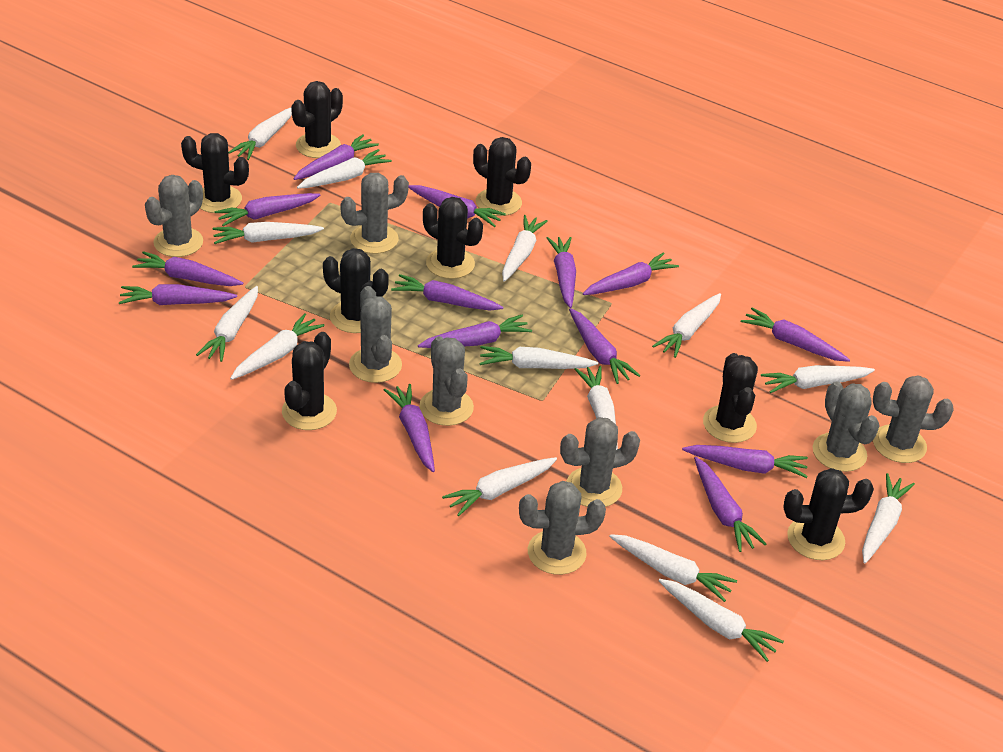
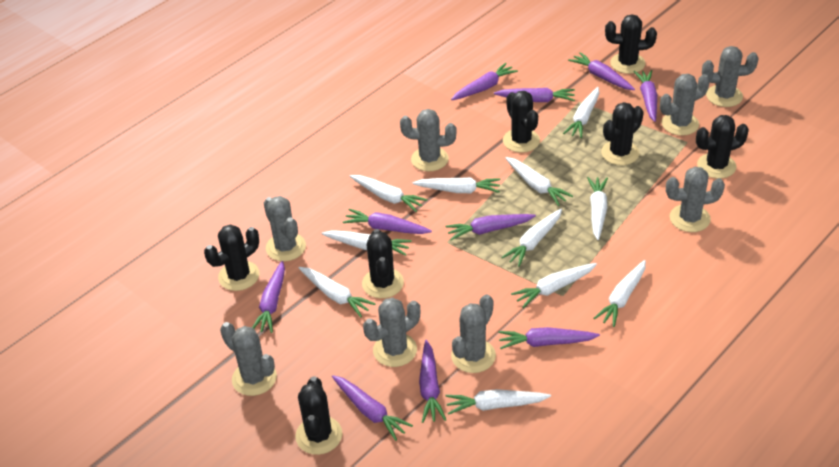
black cactus: [181,133,249,213] [282,332,337,430] [291,81,343,158] [323,248,389,333] [423,197,483,279] [473,137,531,216] [703,353,758,443] [783,468,874,560] = 8 -> [204,224,259,291] [295,376,342,455] [362,229,404,298] [503,91,540,153] [601,102,644,165] [605,14,657,74] [696,115,749,179] = 7
purple carrot: [119,284,237,305] [132,251,243,286] [215,193,321,226] [293,134,379,180] [384,384,435,472] [391,274,503,311] [409,185,506,227] [418,315,532,348] [547,237,576,308] [569,308,640,384] [583,252,679,295] [682,445,808,478] [694,457,766,552] [741,307,850,362] = 14 -> [252,261,285,333] [332,375,413,441] [343,209,432,234] [419,340,446,423] [445,214,536,240] [451,63,518,100] [494,88,575,102] [498,327,600,349] [568,52,635,90] [634,70,657,122] = 10
white carrot: [196,286,258,362] [212,222,324,244] [228,108,292,160] [230,313,325,380] [297,149,392,189] [442,457,557,516] [480,346,598,369] [502,215,548,282] [575,366,618,450] [609,534,737,602] [652,293,721,358] [659,579,784,662] [761,365,875,393] [862,473,915,564] = 14 -> [299,267,375,317] [322,230,412,256] [350,175,427,212] [413,177,501,193] [445,389,551,415] [501,209,562,267] [505,157,573,206] [511,263,597,308] [563,87,599,138] [587,177,608,240] [594,260,646,327] = 11

